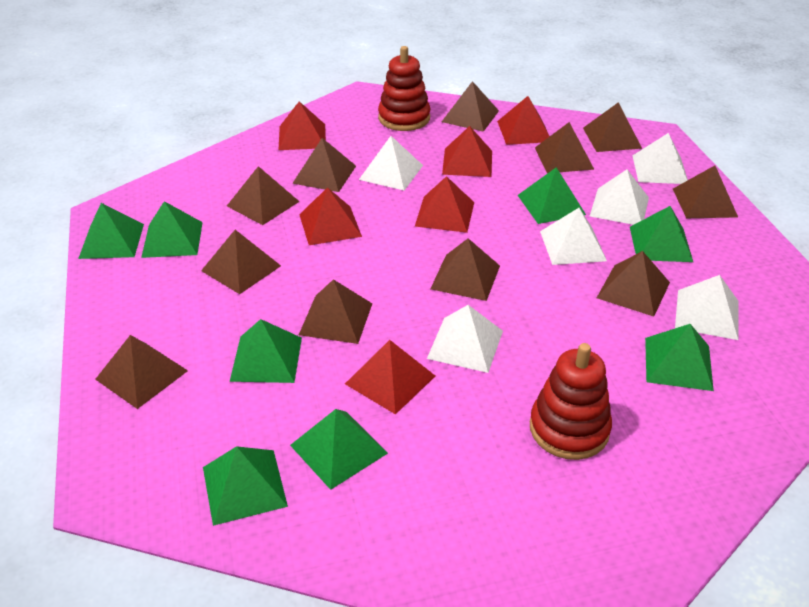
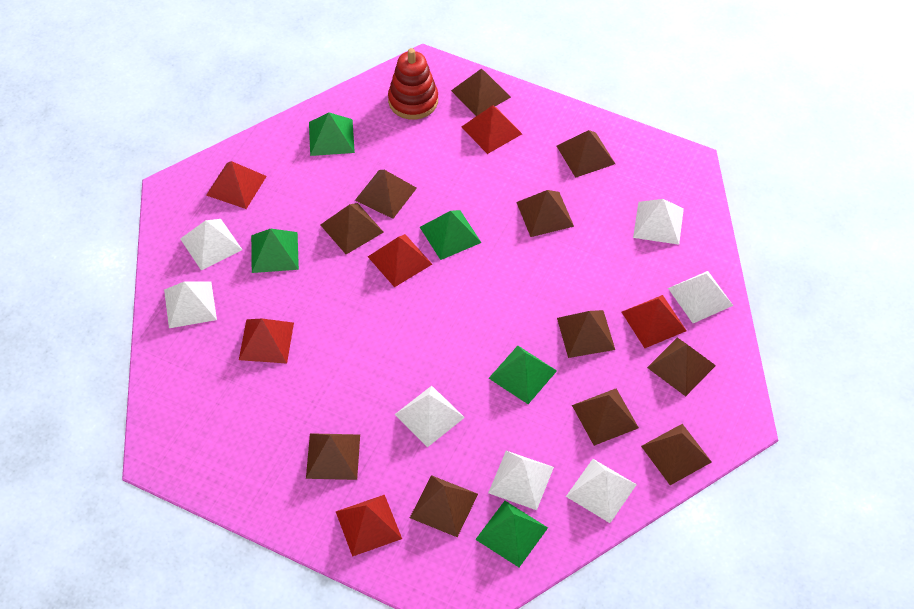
green pyramid: [78,203,144,259] [141,201,203,258] [203,446,288,526] [230,319,302,383] [290,409,388,490] [518,167,586,224] [630,206,693,262] [645,324,714,391] = 8 -> [251,228,299,273] [309,113,355,156] [420,210,482,260] [475,501,548,567] [489,346,557,404] = 5
red stacking toy: [378,46,430,131] [530,343,612,460] = 2 -> [388,48,438,120] = 1
white pyramid: [359,136,423,190] [427,305,503,373] [540,208,607,265] [590,170,649,225] [633,133,688,184] [675,275,739,340] = 6 -> [164,281,217,328] [180,219,242,270] [394,386,465,447] [488,451,554,510] [566,459,637,523] [633,199,684,245] [668,271,733,323] = 7

